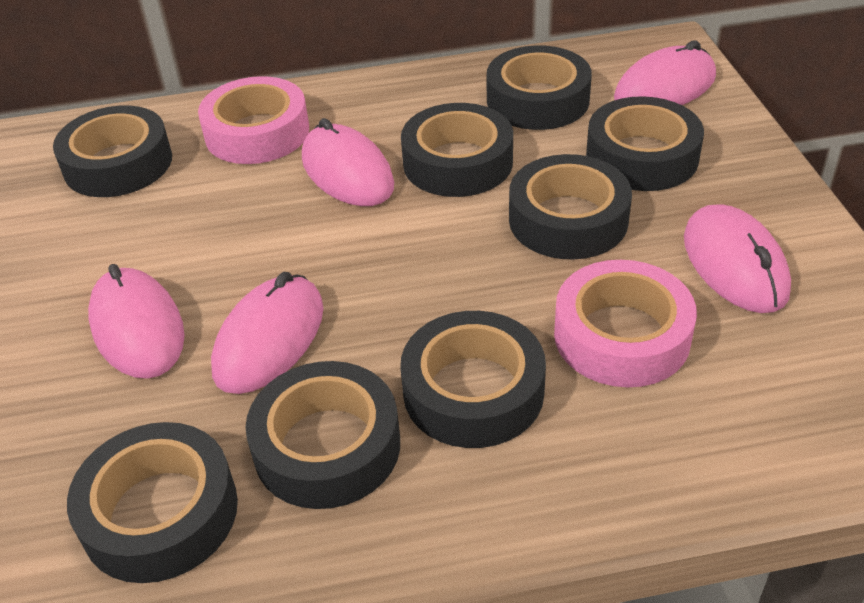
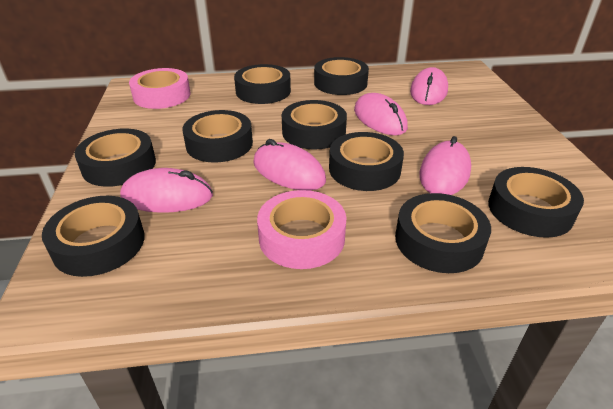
black tape: [53,105,172,197] [67,422,238,583] [245,361,400,509] [400,311,546,448] [401,103,513,197] [486,45,592,130] [509,154,632,260] [586,96,704,191] = 8 -> [42,196,145,277] [75,128,156,187] [182,110,253,163] [234,64,291,104] [282,100,347,150] [314,57,369,95] [329,132,404,191] [395,193,491,273] [488,167,584,238] = 9

